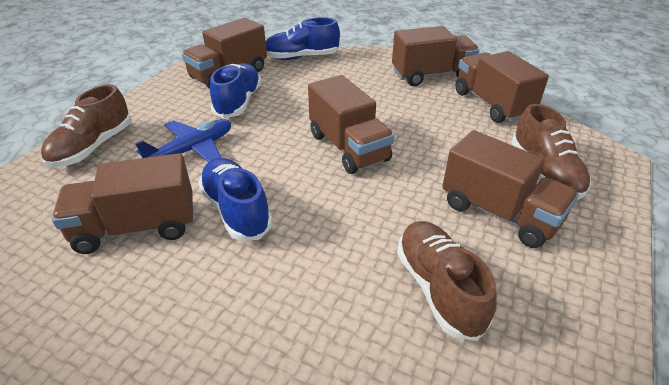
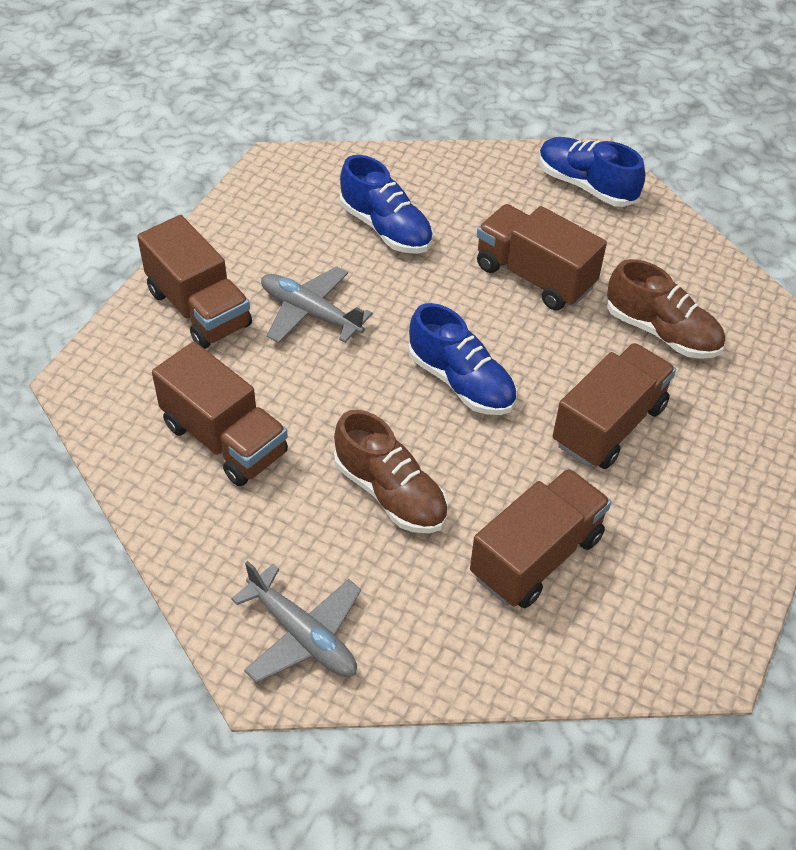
blue plane: [135,119,231,162] = 1 -> none = 0
brown shoe: [41,84,132,167] [397,221,497,341] [511,104,591,200] = 3 -> [334,410,448,533] [607,259,725,359] = 2
brown truck: [52,153,193,254] [182,18,267,89] [308,75,394,174] [392,26,479,86] [442,130,579,248] [455,51,549,123] = 6 -> [137,215,252,349] [152,342,288,486] [470,468,611,608] [477,204,607,310] [553,343,676,469] = 5
grey plane: none = 0 -> [231,561,361,683] [261,266,373,343] = 2

